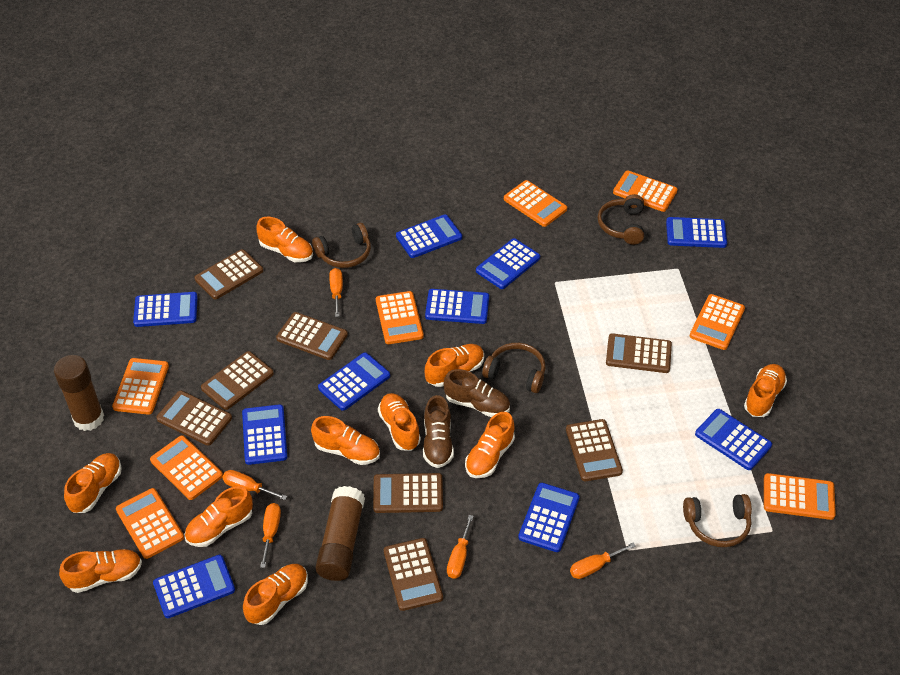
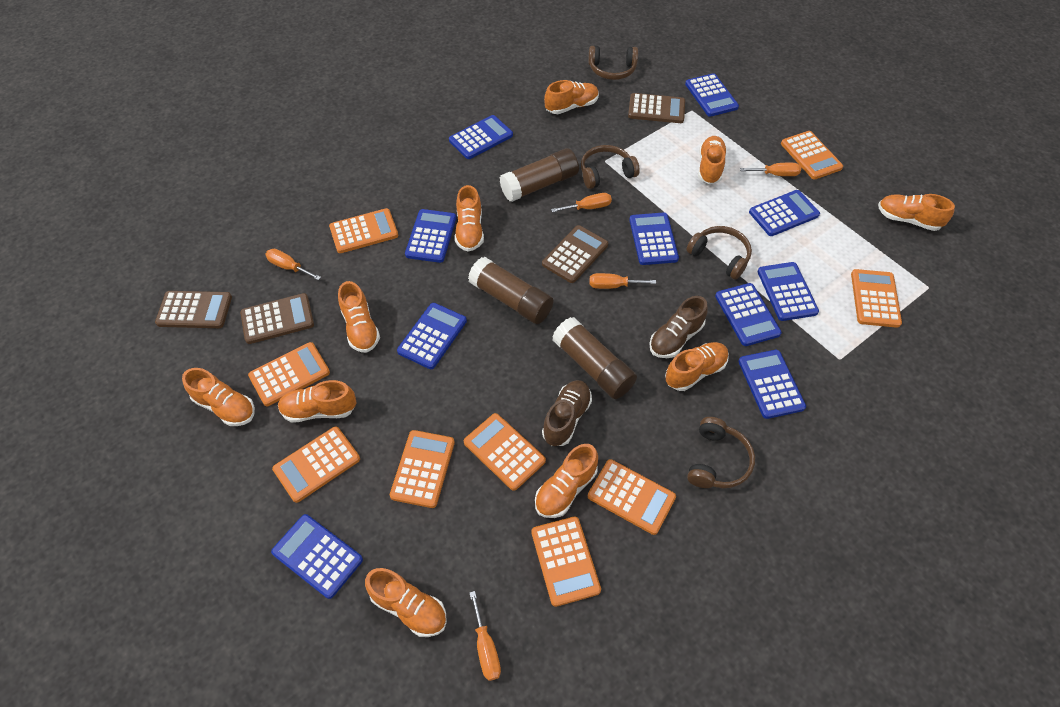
brown calculator: [156,391,232,446] [195,249,263,300] [201,351,274,410] [276,312,348,360] [373,473,443,513] [384,538,443,611] [566,419,623,481] [606,333,672,373] = 8 -> [155,291,232,328] [240,293,314,344] [542,225,608,283] [628,93,685,123] = 4
brown glue stick: [54,355,104,431] [315,486,365,581] = 2 -> [468,257,554,324] [500,148,579,202] [552,317,637,399] = 3
orange calculator: [112,358,169,415] [116,488,184,559] [150,435,223,500] [376,291,424,344] [504,180,567,227] [613,171,677,212] [690,294,745,350] [764,473,836,520] = 8 -> [248,342,330,406] [272,427,360,503] [329,208,398,253] [390,430,455,508] [464,413,546,491] [531,517,601,607] [588,459,676,535] [781,131,843,179] [851,269,902,328] = 9

